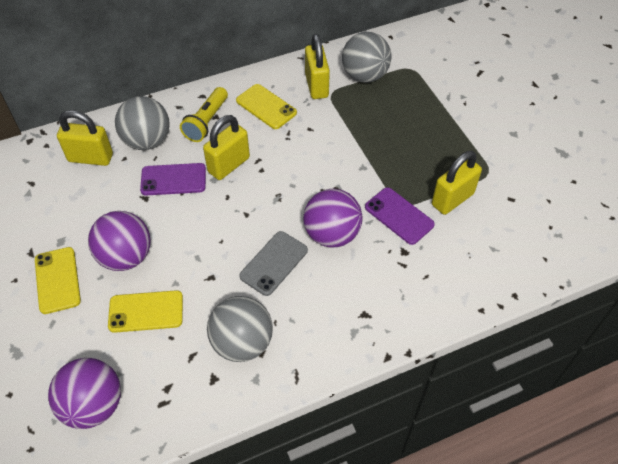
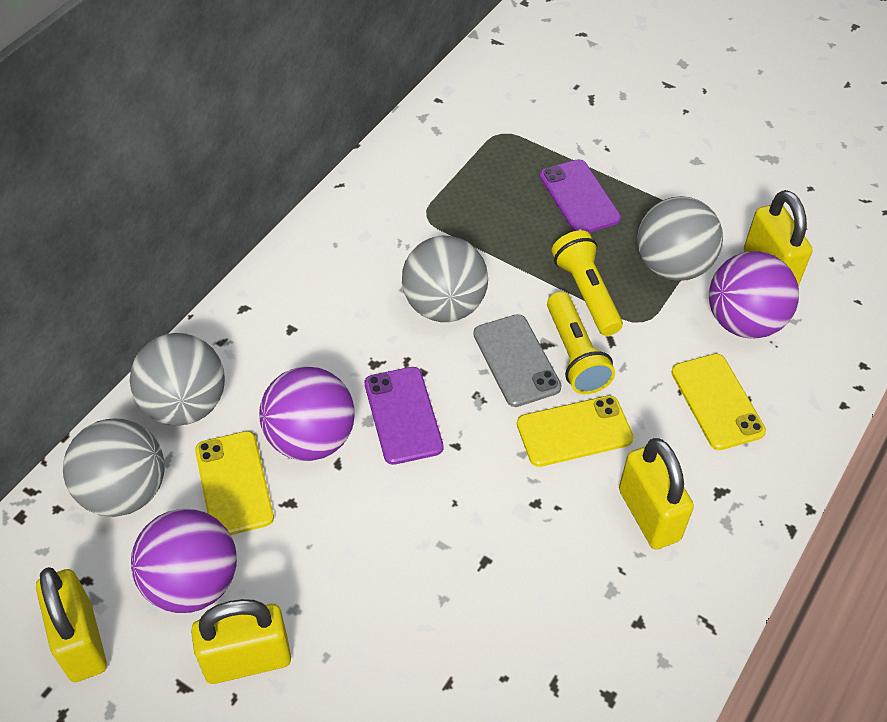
grey ball: [115,96,170,150] [207,296,273,362] [342,32,391,83] = 3 -> [63,419,165,517] [130,333,225,426] [402,236,488,322] [637,196,723,281] = 4
yellow flashlight: [180,87,228,142] = 1 -> [547,292,615,394] [552,230,623,336] = 2

